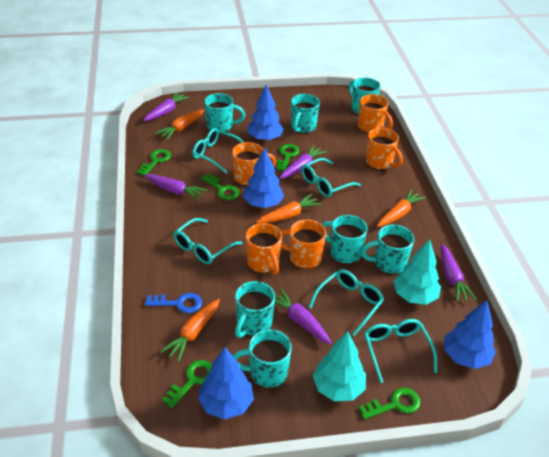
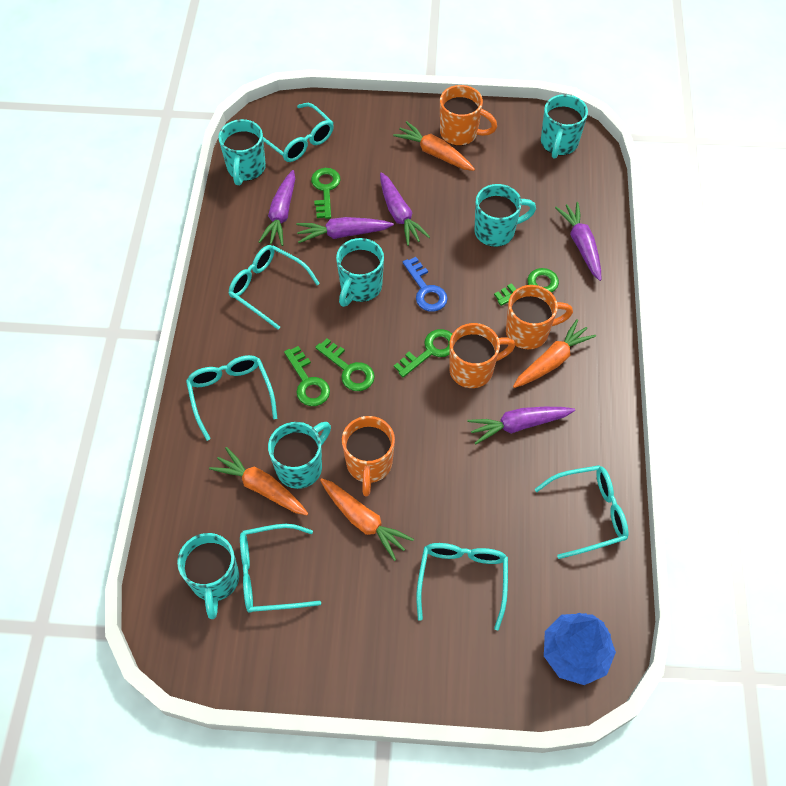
blue tree: [198,347,254,419] [243,147,284,208] [248,84,284,141] [444,300,496,369] = 4 -> [544,613,616,685] = 1
orange mug: [232,142,276,186] [245,223,282,275] [281,220,326,269] [358,94,393,133] [366,128,403,170] = 5 -> [342,416,395,497] [440,85,497,146] [449,323,515,388] [506,285,573,349] = 4
turquoise glasses: [174,218,242,264] [192,128,244,173] [301,158,361,197] [309,269,384,336] [364,319,437,383] = 5 -> [186,355,278,441] [228,245,320,330] [240,524,321,613] [263,103,334,162] [416,543,508,631] [534,465,628,559] = 6
turquoise mug: [204,93,245,132] [232,329,292,388] [235,281,275,338] [291,94,320,133] [321,215,368,264] [349,78,381,115] [361,225,414,274] = 7 -> [177,533,239,619] [218,119,266,185] [268,422,331,489] [336,238,384,307] [474,184,536,247] [541,94,588,159] = 6
turquoise tree: [313,331,366,401] [394,239,441,305] = 2 -> none = 0

